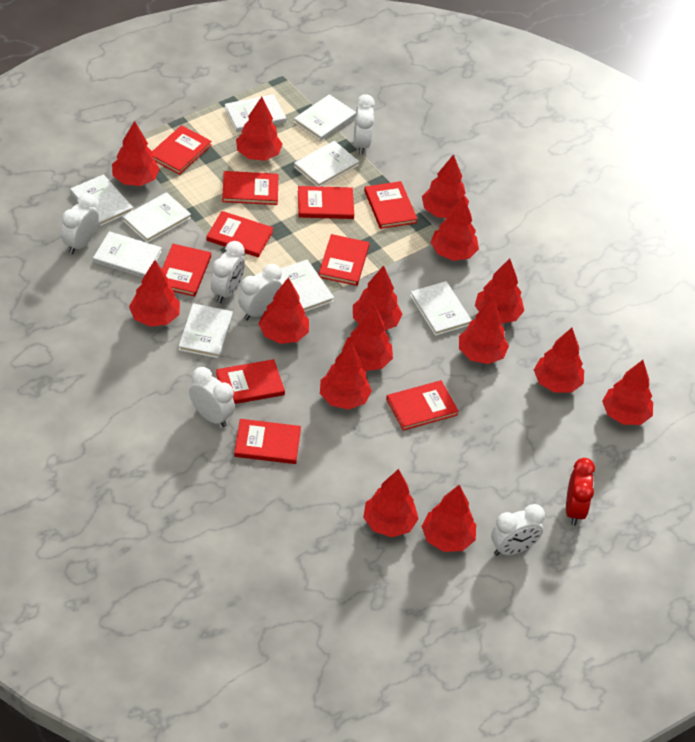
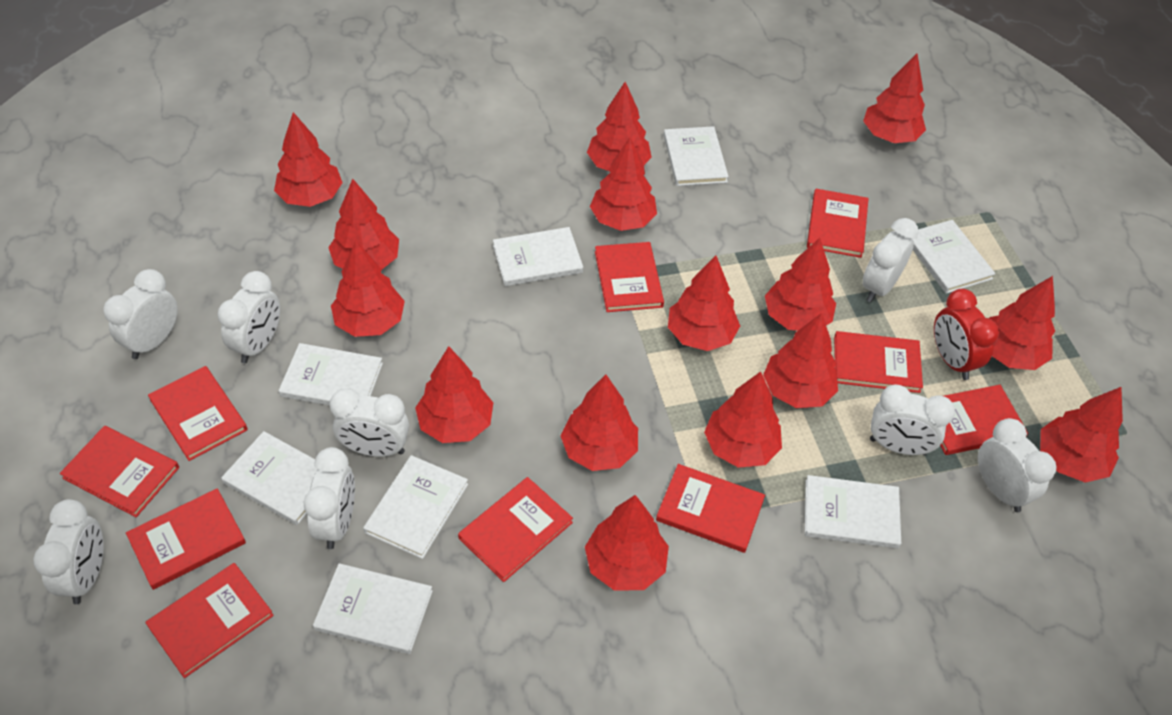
white book: [70,174,133,226] [93,231,162,278] [123,192,191,243] [179,303,233,358] [224,94,286,132] [279,260,334,312] [294,94,356,141] [294,141,359,187] [410,281,472,336] = 9 -> [221,431,317,525] [279,343,383,406] [313,563,433,654] [363,455,468,559] [493,227,583,286] [664,126,729,186] [805,475,901,548] [911,220,996,294] = 8
white clock: [61,193,99,254] [189,367,235,427] [211,241,245,303] [238,264,282,320] [354,94,375,155] [491,504,545,556] = 6 -> [33,499,104,604] [104,269,178,359] [217,271,280,363] [304,447,355,549] [330,389,409,457] [863,218,919,302] [870,384,955,455] [978,418,1056,512] = 8

